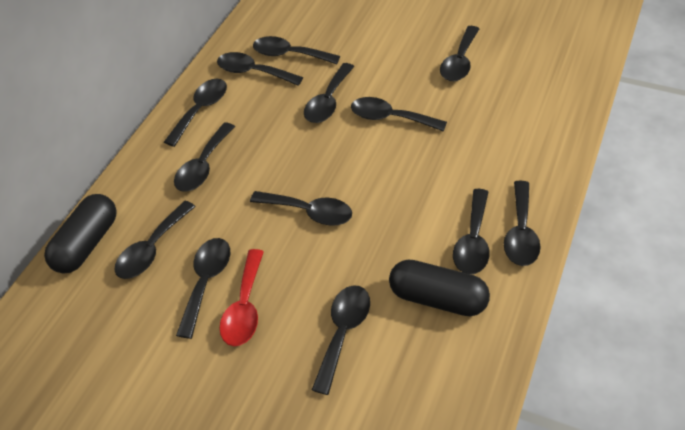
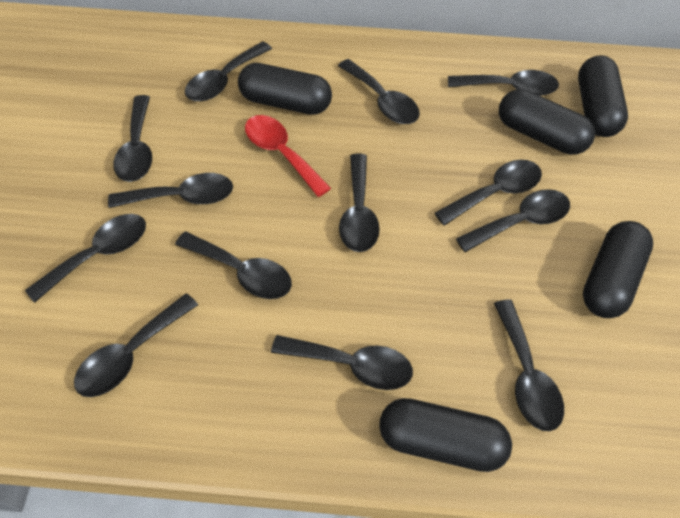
black capsule: [44,194,117,273] [389,259,490,316] = 2 -> [238,63,332,115] [379,398,512,472] [499,89,595,155] [578,55,628,137] [583,221,653,318] = 5

